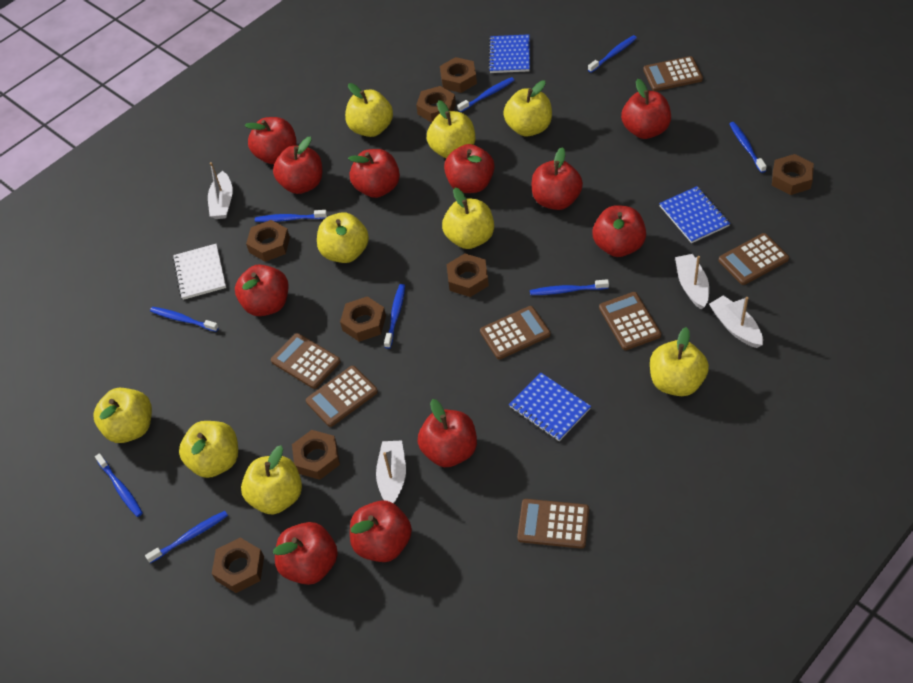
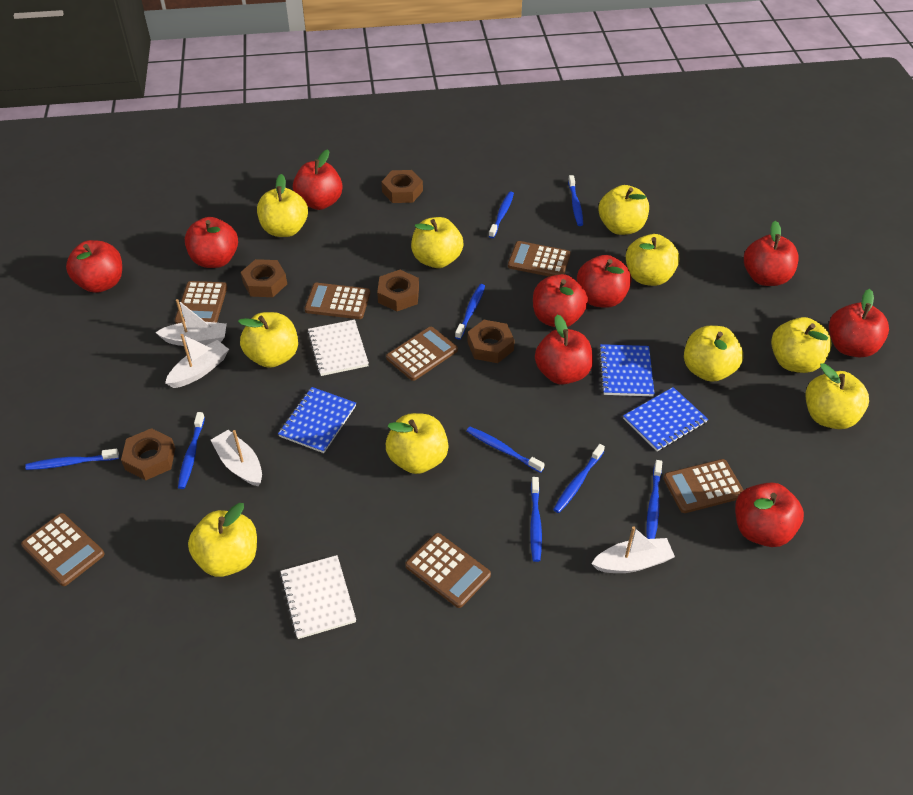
brown nut: [212,538,264,593] [246,220,290,262] [292,430,340,480] [340,296,386,342] [416,86,456,123] [440,57,477,93] [447,253,489,297] [772,154,814,195] = 8 -> [121,428,175,480] [241,259,287,297] [377,270,419,311] [381,170,423,203] [468,320,515,363] = 5
red apple: [235,264,288,316] [245,117,297,164] [273,137,322,194] [273,522,338,585] [348,149,400,198] [350,500,412,562] [418,399,477,467] [444,144,495,193] [532,147,583,210] [592,205,646,257] [621,79,671,139] = 11 -> [66,240,122,293] [185,217,238,268] [293,150,343,210] [533,274,588,327] [535,314,593,385] [577,255,631,308] [735,482,804,547] [744,221,799,286] [829,289,889,357] = 9
white notebook: [173,244,226,300] = 1 -> [280,555,356,639] [307,320,369,376] = 2
yellow apple: [93,388,152,443] [179,421,238,478] [241,445,302,514] [317,212,369,263] [345,83,393,137] [427,100,475,158] [442,188,494,249] [503,80,552,136] [650,327,709,396] = 9 -> [188,503,257,577] [238,312,298,368] [257,174,308,237] [386,413,449,474] [411,217,463,268] [598,185,649,235] [626,234,679,286] [684,326,743,382] [771,317,832,373] [805,363,869,429] = 10

